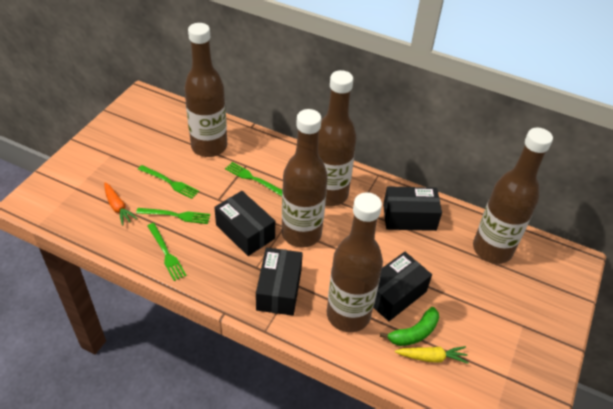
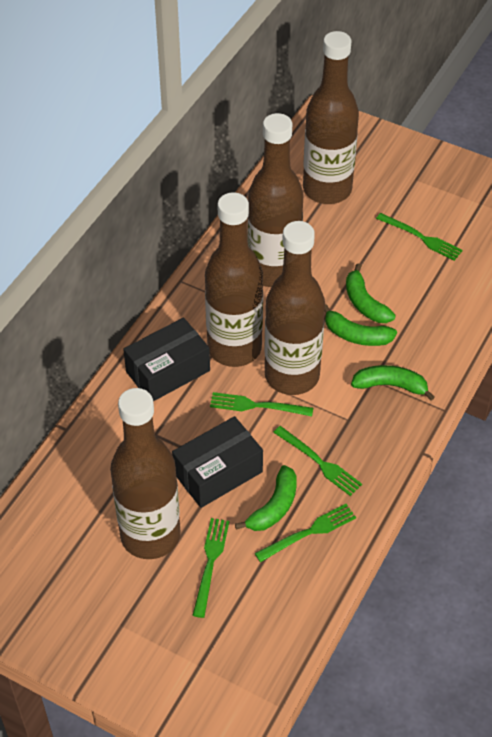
black box: [214,191,275,256] [256,247,303,316] [373,252,432,321] [383,186,442,231] = 4 -> [123,318,210,401] [172,416,263,508] = 2
green banana: [380,307,439,346] = 1 -> [235,465,297,531] [325,304,397,346] [346,263,396,323] [351,365,435,401] = 4
green fork: [136,208,210,224] [138,165,199,199] [147,223,187,281] [225,162,282,196] = 4 -> [192,518,229,618] [210,392,313,416] [255,504,356,562] [273,426,362,496] [376,213,463,261] = 5
orange carrot: [104,183,138,226] = 1 -> none = 0
yellow carrot: [395,346,469,364] = 1 -> none = 0

